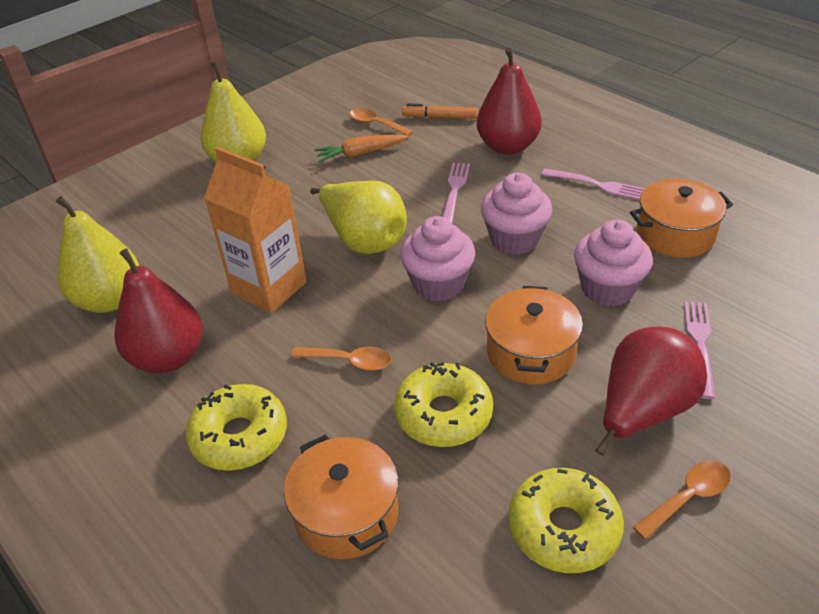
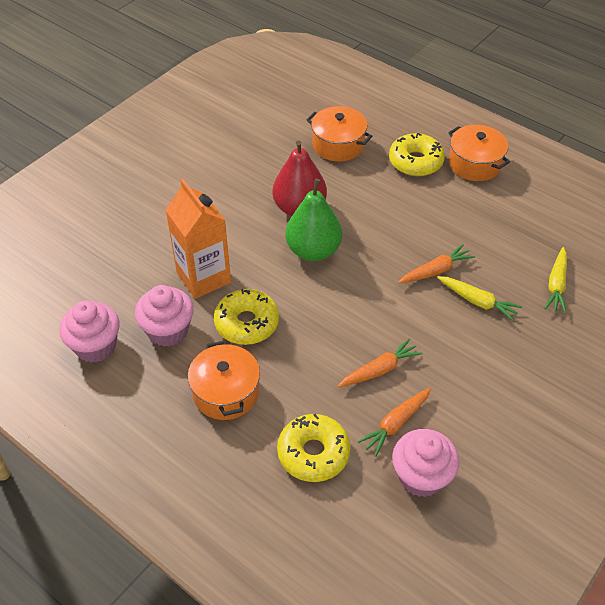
green pear: none = 0 -> [286,179,342,261] = 1
orange carrot: [315,135,409,162] = 1 -> [338,338,422,387] [358,388,431,457] [398,244,475,283] = 3
orange marker: [402,104,478,119] = 1 -> none = 0
orange spoon: [291,346,391,371] [349,108,413,136] [633,461,731,539] = 3 -> none = 0
pink fork: [442,163,470,224] [542,169,645,200] [684,302,715,399] = 3 -> none = 0
red pear: [115,248,203,373] [477,47,542,155] [595,326,707,455] = 3 -> [272,140,327,216] = 1
yellow carrot: none = 0 -> [437,276,522,321] [544,247,567,313] = 2
yellow pear: [56,196,139,313] [200,62,266,162] [310,180,407,254] = 3 -> none = 0

